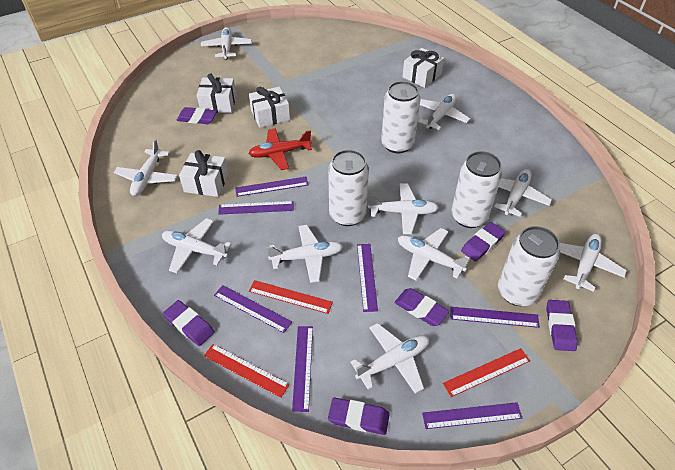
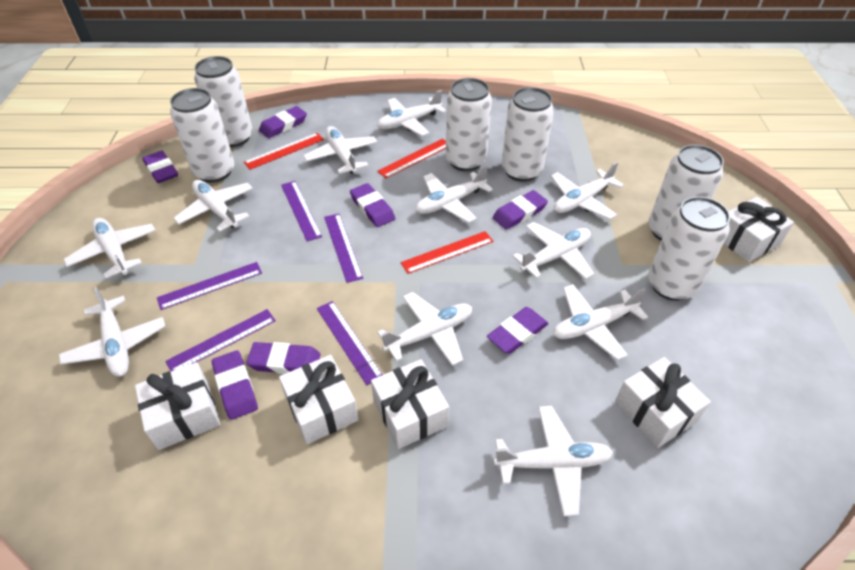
purple eraser: [163,300,215,346] [177,107,217,124] [328,397,390,435] [395,288,449,326] [461,222,506,262] [546,300,578,351] = 6 -> [142,151,178,183] [211,350,258,420] [246,342,321,374] [259,106,307,138] [350,183,395,227] [487,307,549,354] [493,190,548,230] = 7
purple ruler: [214,285,292,333] [218,201,294,215] [235,177,309,197] [292,326,313,412] [357,244,378,312] [422,402,522,429] [450,307,540,328] = 7 -> [157,262,262,310] [165,309,276,371] [281,181,322,242] [317,301,383,385] [324,214,363,283] = 5
red plane: [248,128,312,170] = 1 -> none = 0
white can: [328,150,369,226] [381,81,420,154] [452,151,502,228] [498,226,560,306] = 4 -> [170,88,234,183] [194,56,253,147] [445,78,492,171] [501,87,554,182] [648,196,730,301] [649,144,724,241] = 6
white gift: [179,150,229,197] [197,73,236,113] [249,87,290,128] [402,48,444,88] = 4 -> [135,362,220,450] [279,355,359,444] [371,359,449,449] [615,357,711,448] [724,197,794,263] = 5
white plane: [114,139,178,196] [162,218,231,273] [201,27,252,60] [267,225,343,283] [350,323,429,394] [368,183,439,234] [398,228,470,280] [418,94,470,130] [494,169,552,217] [559,234,627,292] = 10 -> [59,287,165,377] [63,218,156,279] [173,180,253,232] [303,126,378,174] [377,90,446,136] [377,292,472,366] [415,166,493,223] [494,406,613,516] [513,222,594,279] [550,162,624,220] [553,284,648,360] = 11

